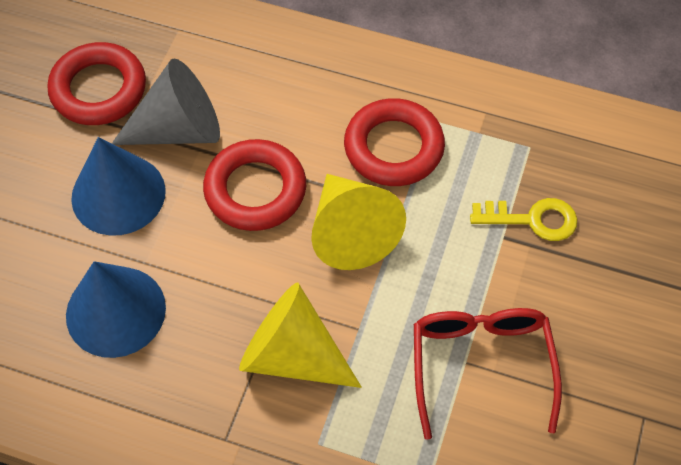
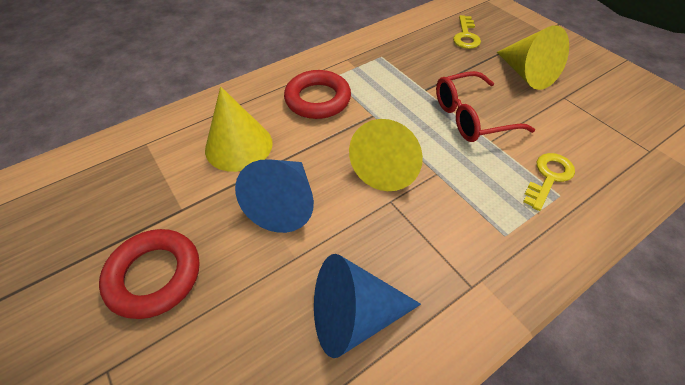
grey cone: [112,58,220,145] = 1 -> none = 0
red ring: [48,42,146,125] [203,139,306,231] [344,98,445,186] = 3 -> [99,229,200,319] [284,70,351,119] = 2
yellow cone: [239,283,362,388] [311,174,406,270] = 2 -> [205,87,273,172] [349,119,423,191] [497,25,569,90] = 3
yellow key: [470,198,577,241] = 1 -> [453,15,481,49] [523,153,575,211] = 2

